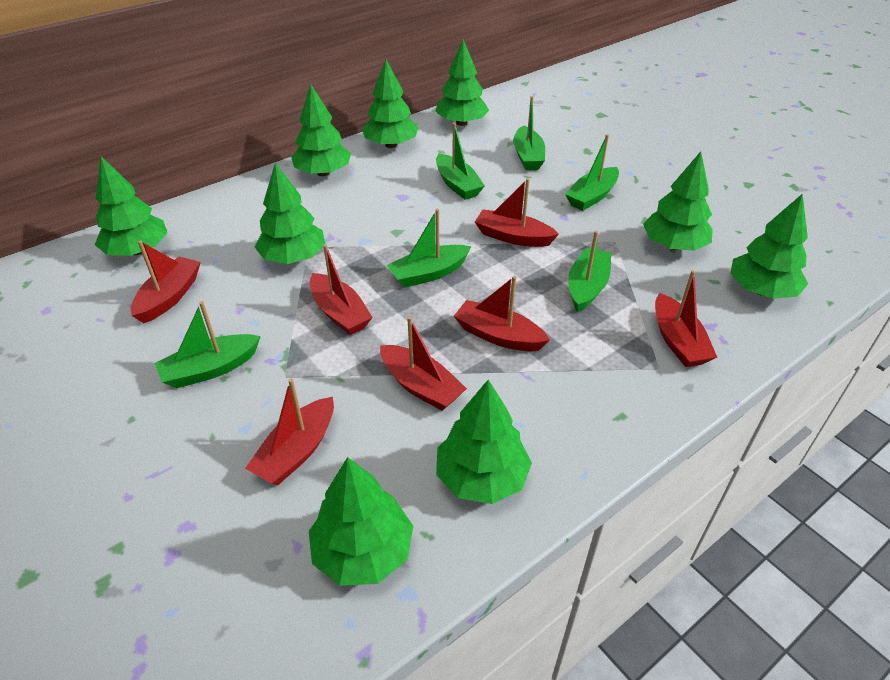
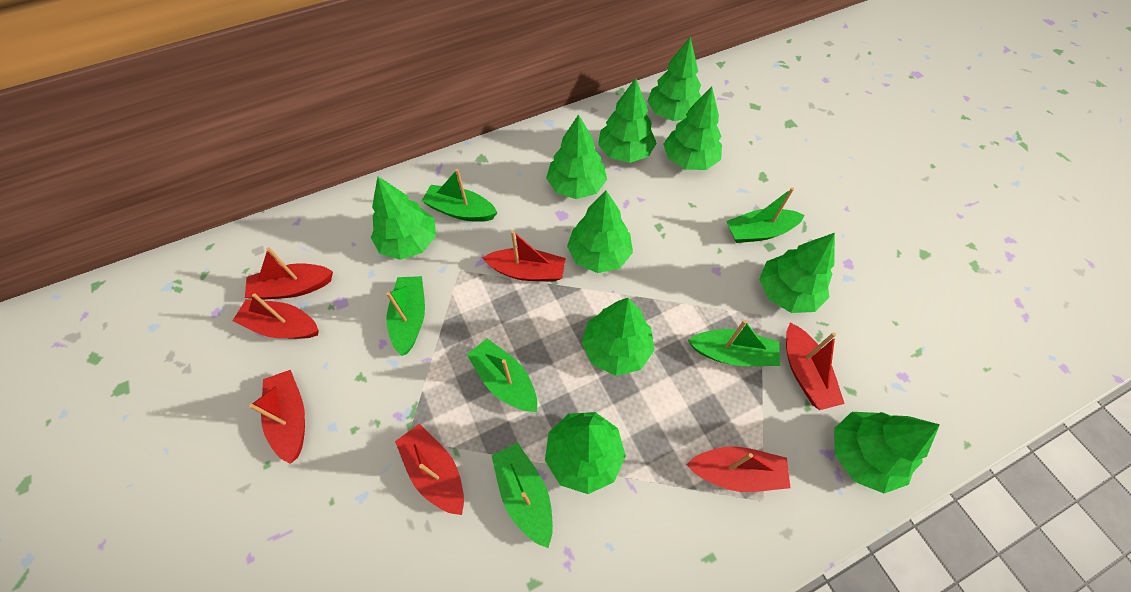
green tree: [95,156,168,256] [255,163,325,264] [291,85,351,176] [309,457,413,586] [362,59,418,148] [435,39,489,126] [436,379,532,504] [643,151,713,251] [730,193,808,299] = 9 -> [371,177,436,260] [545,412,626,494] [546,114,607,199] [567,190,633,273] [582,298,655,376] [598,78,657,163] [647,37,701,121] [663,86,722,170] [759,233,835,313] [834,412,940,493] = 10

